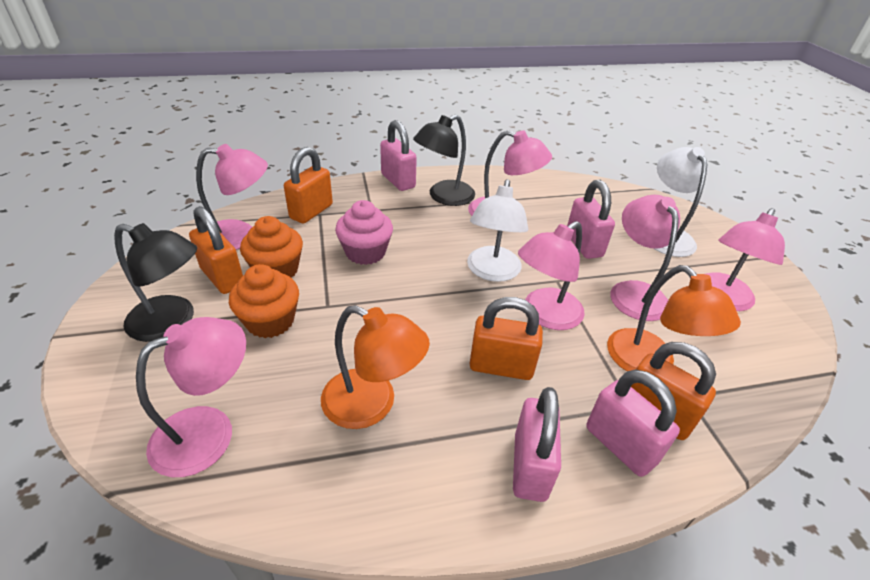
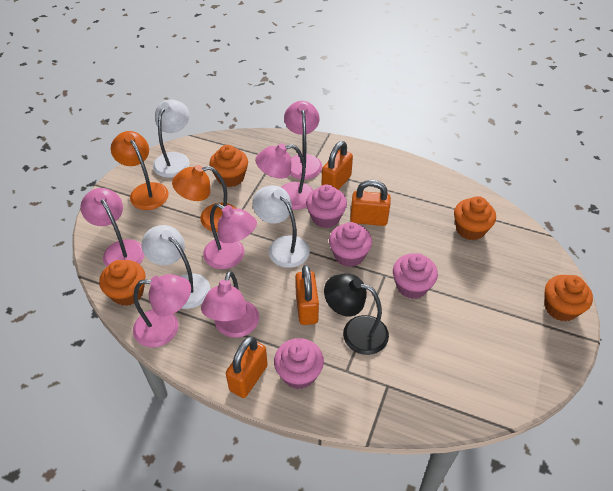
black lamp: [114,223,197,342] [413,114,475,206] = 2 -> [324,273,389,355] = 1
orange cupcake: [229,264,299,338] [240,216,303,278] = 2 -> [99,260,145,306] [209,145,248,187] [454,196,496,241] [545,275,593,322] = 4
pink cupcake: [335,200,393,265] = 1 -> [274,338,324,389] [306,184,347,228] [329,222,372,267] [393,253,438,299] = 4
pink padlock: [380,120,417,191] [513,387,561,502] [567,180,615,259] [586,369,680,477] = 4 -> none = 0
white lamp: [467,179,528,282] [653,147,708,257] = 2 -> [141,225,210,309] [153,99,190,178] [252,185,310,268] = 3

